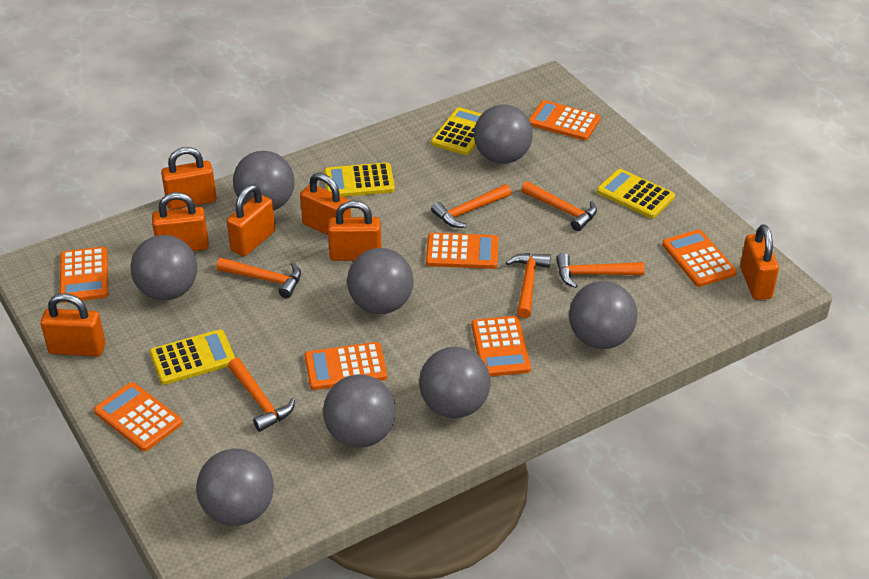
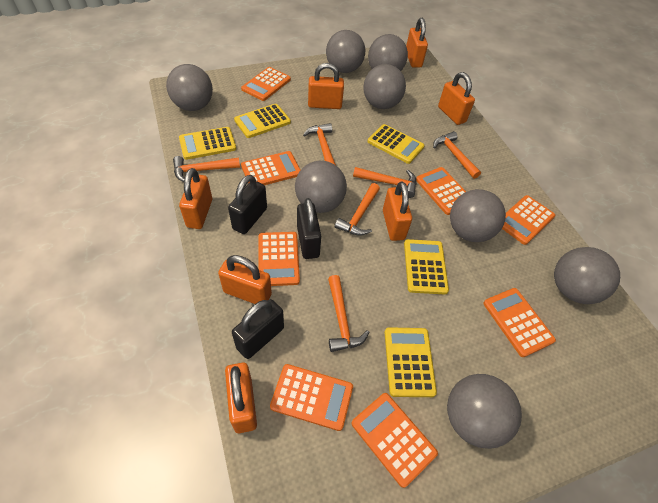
black padlock: none = 0 -> [228,175,267,234] [232,299,284,359] [297,198,321,259] = 3
orange calculator: [60,247,108,303] [94,382,183,451] [305,342,387,390] [426,233,499,269] [471,316,531,377] [529,100,601,141] [662,229,737,287] = 7 -> [241,67,291,101] [241,151,300,185] [258,232,300,286] [270,364,353,431] [351,393,438,488] [416,167,466,215] [483,288,556,357] [502,195,555,245] = 8
yellow calculator: [150,329,235,385] [324,162,395,197] [431,107,481,155] [597,169,675,218] = 4 -> [179,127,236,160] [234,104,291,138] [367,124,425,164] [385,327,437,397] [404,239,449,294] = 5

